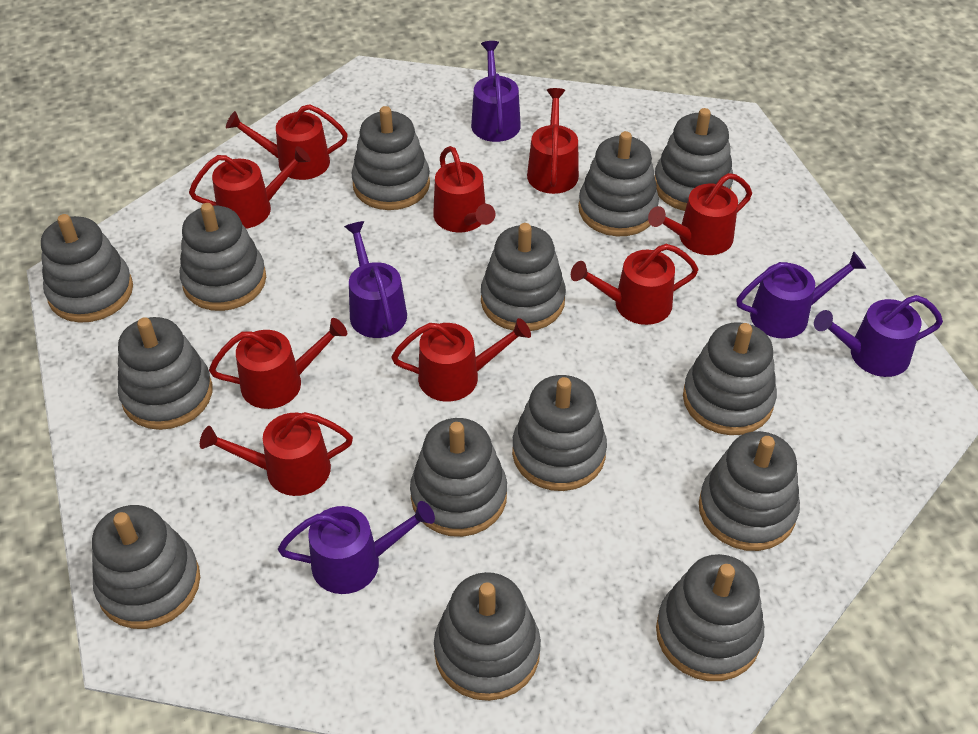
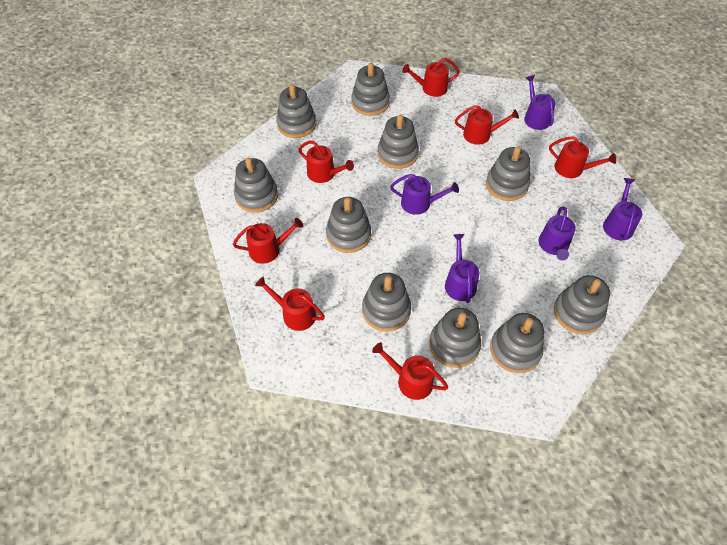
grey stacking toy: [41,214,133,323] [92,505,200,629] [118,317,212,430] [180,203,266,311] [352,106,430,210] [410,418,507,537] [434,572,541,701] [481,223,566,331] [512,375,607,491] [578,131,659,236] [655,108,733,211] [656,554,764,681] [683,322,777,435] [699,431,800,551] = 14 -> [234,158,278,213] [276,84,316,138] [326,197,371,253] [351,63,390,116] [362,273,411,332] [378,115,419,169] [429,308,481,368] [486,146,530,201] [490,313,544,373] [554,275,610,334] = 10
red watering can: [189,146,311,229] [200,412,353,496] [209,318,347,409] [226,104,348,180] [391,318,531,402] [433,146,496,233] [527,88,579,194] [571,244,699,325] [648,173,752,255] = 9 -> [233,218,303,264] [255,277,325,331] [298,141,354,183] [372,342,448,400] [402,58,460,97] [455,105,519,145] [549,136,616,178] = 7

